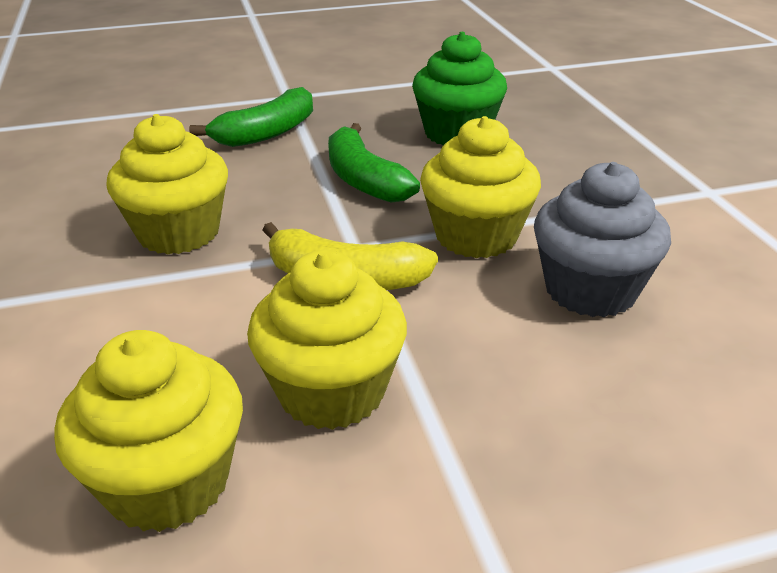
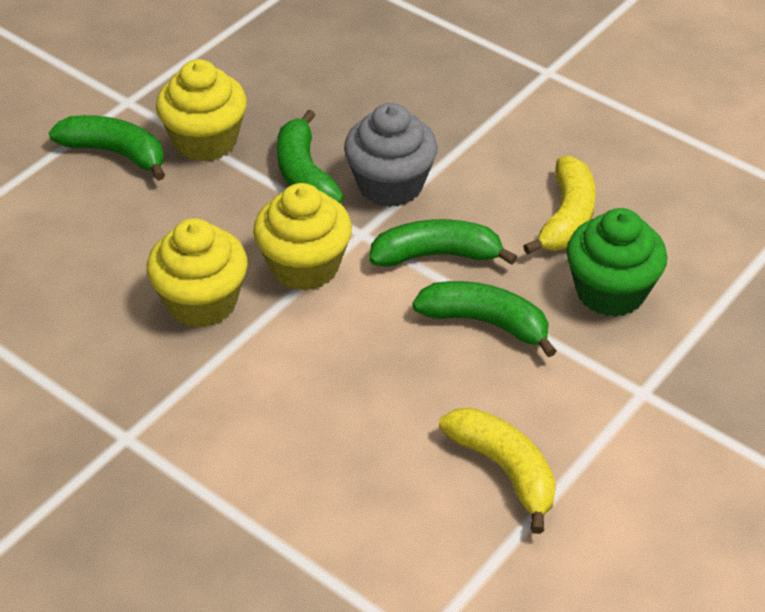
green banana: [189,87,313,147] [328,123,420,203] = 2 -> [49,115,165,181] [277,110,344,203] [369,219,517,267] [412,281,557,357] = 4
yellow banana: [262,222,438,290] = 1 -> [439,408,556,534] [523,156,596,254] = 2
yellow cupcake: [54,330,243,532] [106,114,228,254] [247,250,407,430] [420,116,541,258] = 4 -> [147,218,248,328] [156,59,247,162] [253,183,352,291] = 3

